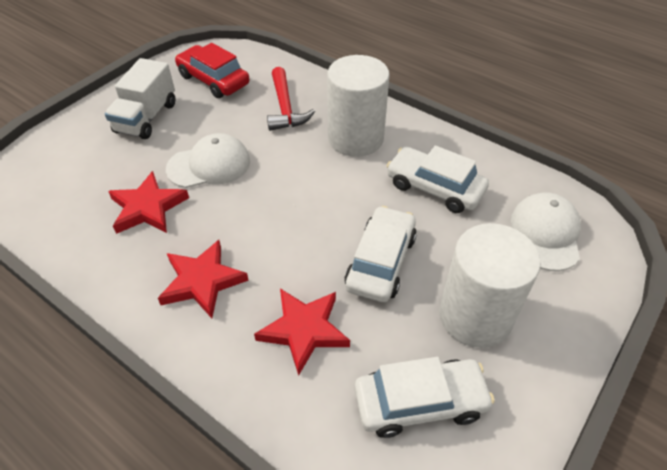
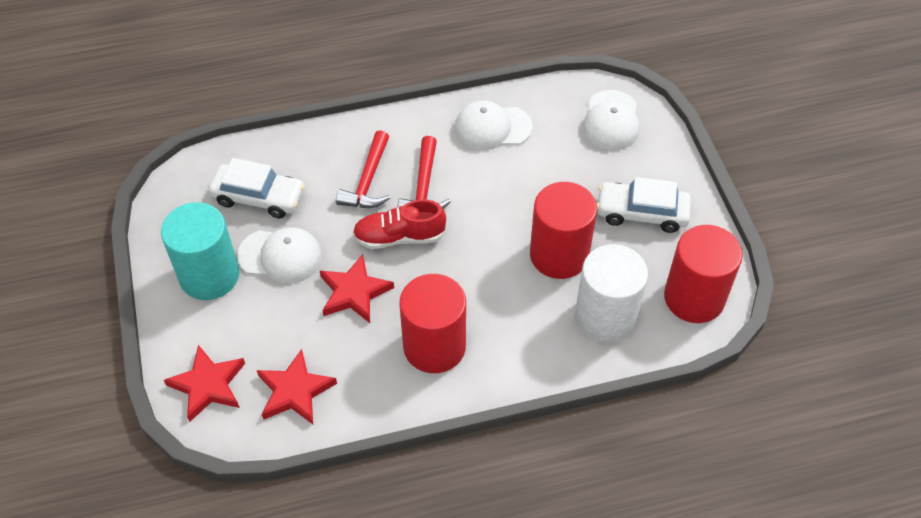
red car: [175,43,250,98] = 1 -> none = 0
red cylinder: none = 0 -> [399,274,466,373] [530,182,597,279] [664,225,743,323] = 3
red hammer: [267,67,315,131] = 1 -> [336,130,390,208] [398,136,451,209] = 2
red shoe: none = 0 -> [353,200,446,249] = 1
turquoise cylinder: none = 0 -> [161,202,239,300] = 1
white cap: [166,133,250,188] [511,193,581,271] = 2 -> [237,227,322,283] [455,100,533,150] [583,90,640,150] = 3
white car: [345,206,417,302] [355,357,495,438] [387,145,489,213] = 3 -> [209,158,305,218] [597,177,691,233] = 2
white cylinder: [327,55,389,157] [439,223,541,348] = 2 -> [575,244,648,343] = 1
white truck: [105,58,175,139] = 1 -> none = 0

